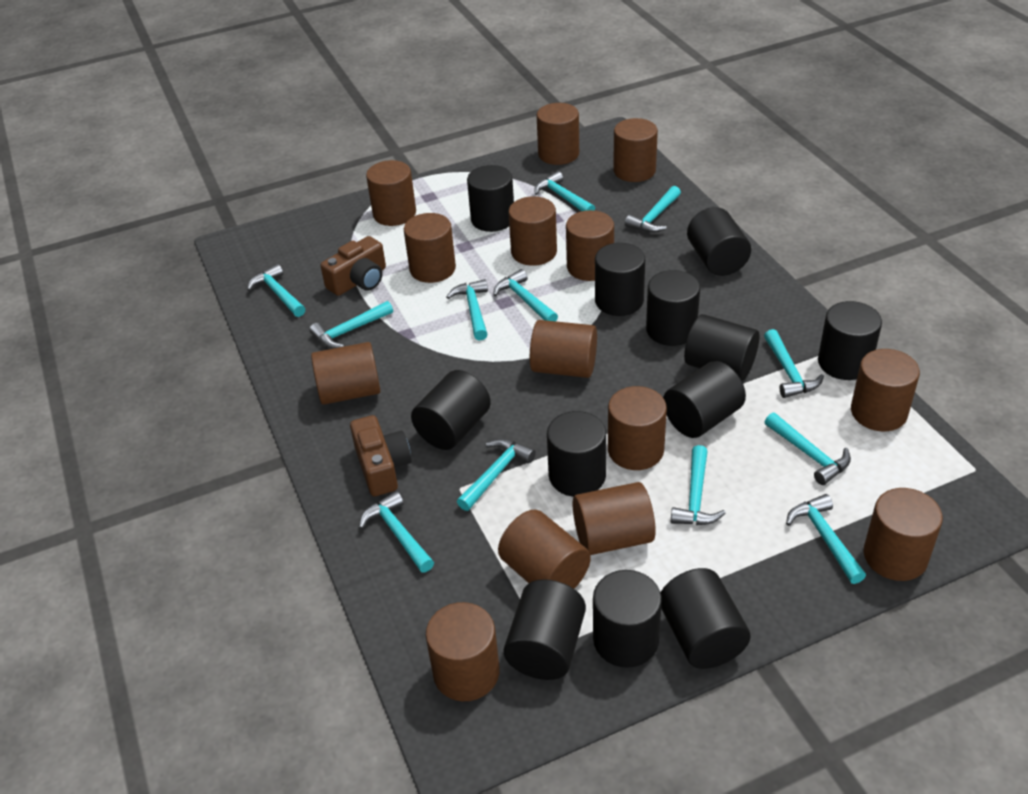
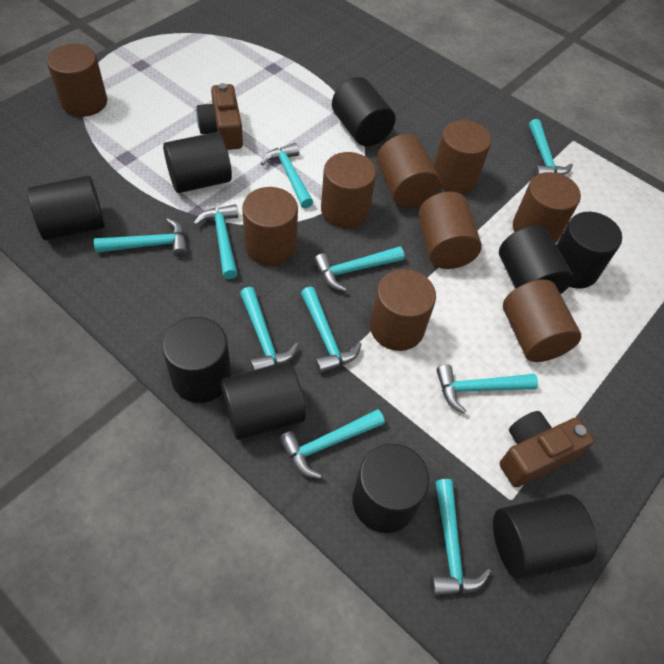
black cylinder: [411,370,491,450] [467,165,514,232] [503,579,586,680] [547,411,606,497] [593,570,662,668] [595,243,645,316] [646,270,700,346] [661,568,751,669] [663,361,746,438] [684,314,759,381] [687,207,751,276] [818,301,882,380] = 12 -> [27,176,105,241] [162,317,231,403] [163,132,232,193] [221,362,306,440] [332,77,395,146] [352,444,430,533] [493,494,597,579] [499,225,573,294] [557,212,622,289] = 9
brown cylinder: [311,342,380,405] [366,160,416,226] [404,213,456,283] [426,602,500,701] [498,510,591,589] [508,196,557,266] [530,320,597,378] [537,103,579,165] [566,210,614,281] [573,482,656,555] [608,386,667,470] [613,118,658,182] [851,349,920,431] [864,488,943,581] = 14 -> [47,44,107,117] [242,187,298,266] [321,152,376,228] [370,269,436,351] [377,134,440,208] [418,192,482,269] [434,120,491,193] [503,279,581,362] [513,172,581,243] = 9
turquoise hammer: [247,264,305,317] [309,301,393,349] [359,491,434,572] [446,279,488,341] [457,439,536,511] [494,269,558,321] [534,171,595,211] [625,186,681,233] [671,445,726,525] [764,329,824,398] [765,412,851,485] [786,494,866,584] = 12 -> [94,218,187,257] [193,204,238,279] [240,287,298,371] [261,143,313,208] [279,409,385,479] [301,287,362,373] [314,246,404,292] [431,479,491,596] [436,365,538,414] [529,119,573,177] = 10

